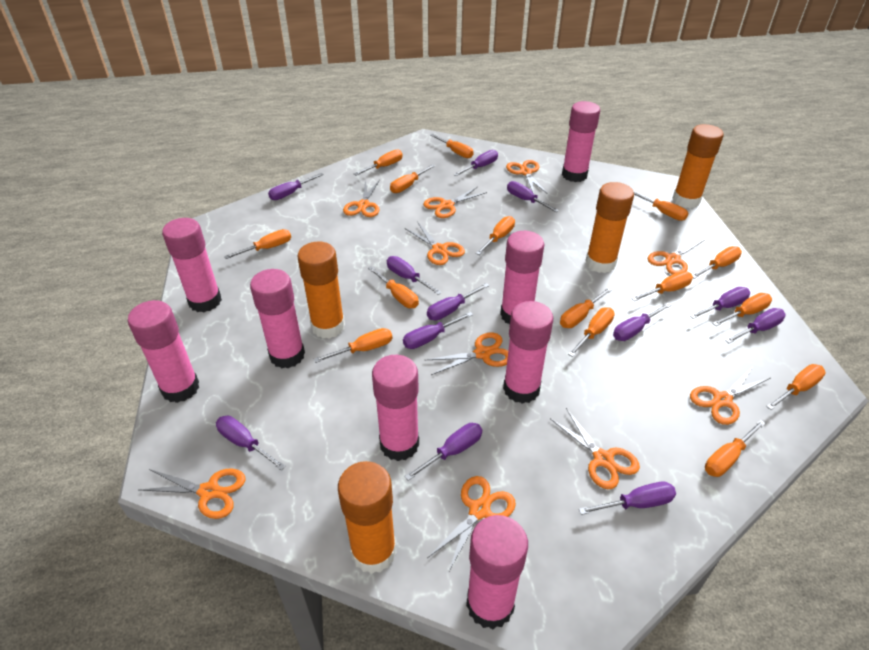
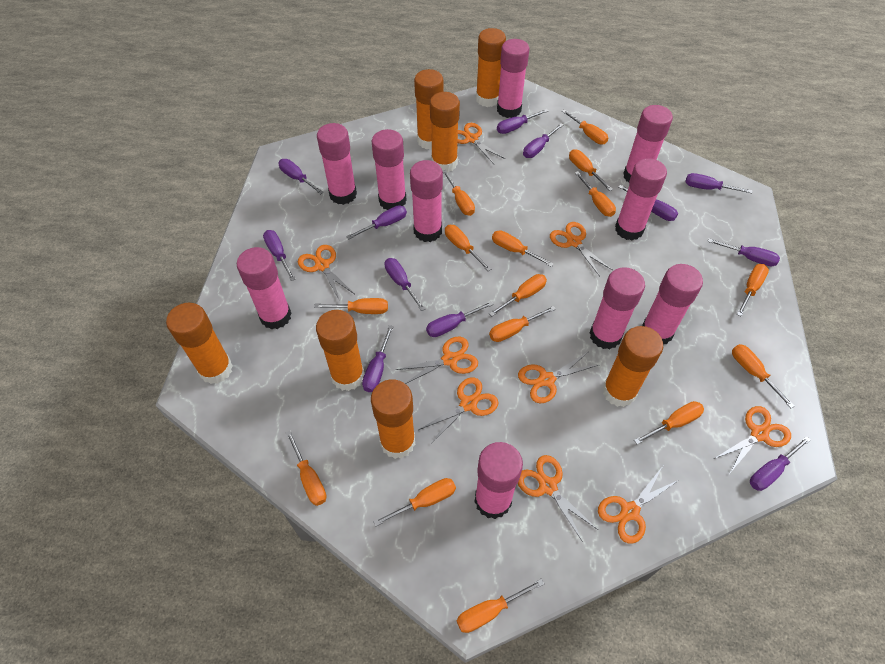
orange glue stick: [298,241,345,339] [338,461,396,574] [585,182,634,273] [673,124,724,208] = 4 -> [166,303,233,384] [316,310,365,391] [371,379,415,459] [414,69,443,150] [430,92,460,172] [476,28,506,107] [602,326,663,407] = 7
orange scissors: [139,468,246,519] [343,179,380,217] [405,223,465,265] [423,187,487,218] [426,333,508,375] [427,476,516,573] [506,160,548,194] [550,408,640,489] [647,234,705,275] [690,368,770,425] = 10 -> [298,245,354,301] [396,337,478,384] [418,377,499,445] [458,123,505,164] [518,351,598,404] [518,455,598,542] [550,222,612,276] [598,466,679,544] [714,406,791,474] = 9
pink glue stick: [128,300,199,403] [162,218,222,312] [250,269,305,369] [372,355,419,461] [466,515,528,629] [500,231,544,325] [503,301,553,404] [562,101,600,182] = 8 -> [237,247,292,329] [317,123,357,205] [372,129,406,210] [410,160,443,242] [475,442,523,519] [497,39,529,118] [590,267,645,349] [615,158,667,240] [623,105,673,182] [642,264,703,344] = 10

